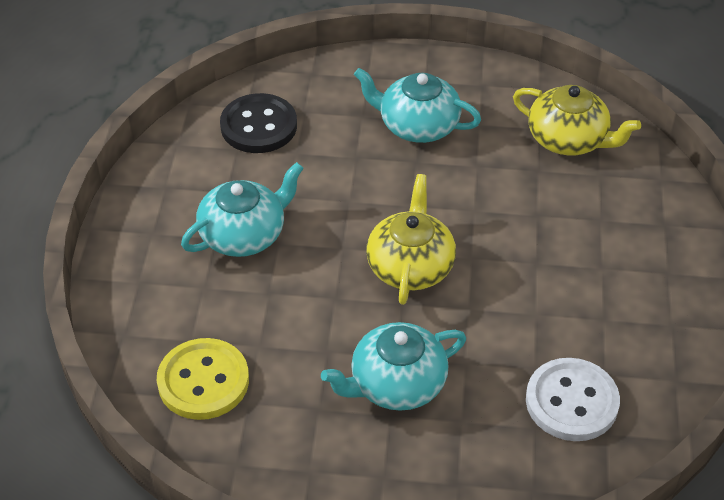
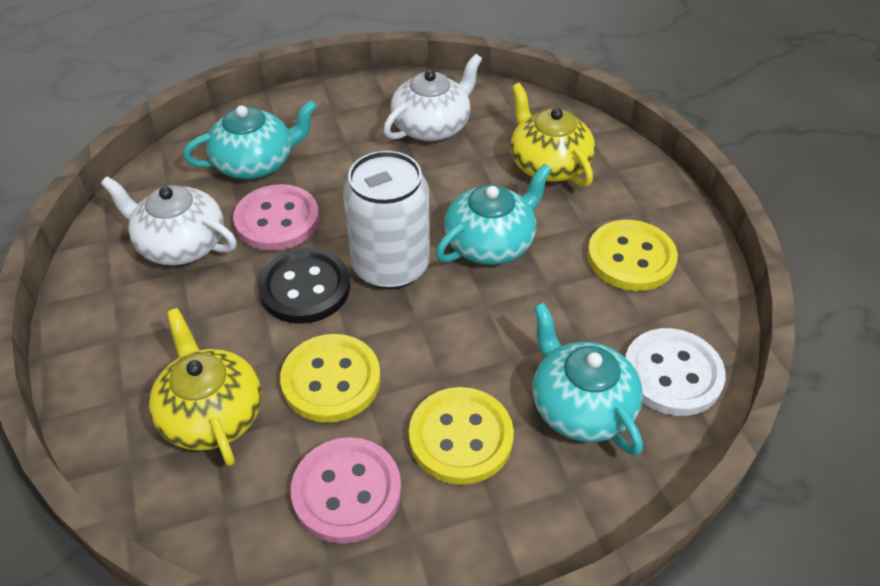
pink button: none = 0 -> [233,184,319,251] [291,437,401,544] = 2
white can: none = 0 -> [343,151,430,290] = 1
white teapot: none = 0 -> [101,176,237,265] [383,54,482,141] = 2
yellow button: [157,338,249,420] = 1 -> [280,334,381,423] [409,387,514,485] [587,220,678,291] = 3

